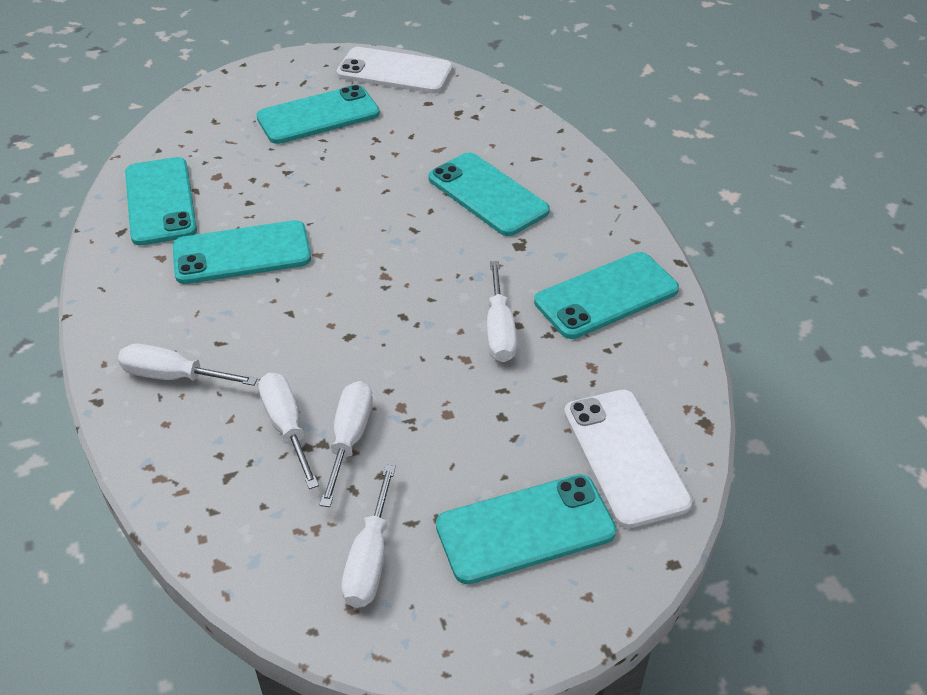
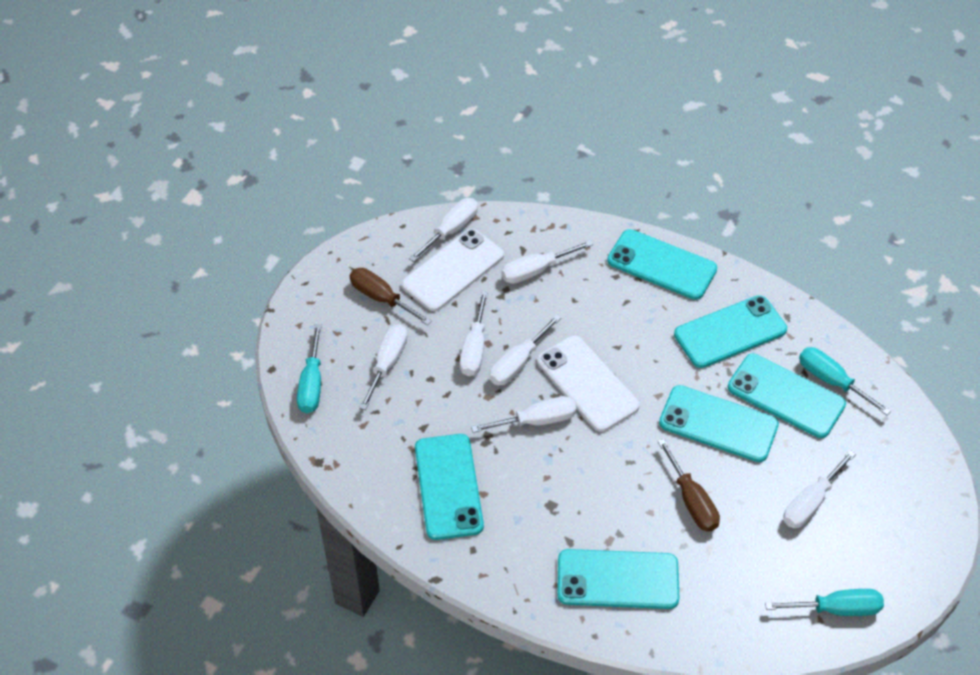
brown screwdriver: none = 0 -> [350,268,432,325] [657,439,720,532] = 2
turquoise screwdriver: none = 0 -> [297,324,322,413] [765,589,884,616] [799,347,891,415] = 3
white screwdriver: [118,344,258,386] [258,373,319,489] [320,381,373,507] [341,464,396,608] [487,261,517,362] = 5 -> [359,324,408,410] [409,198,478,262] [460,291,488,376] [471,396,577,433] [489,314,561,386] [501,240,593,284] [783,450,856,528] = 7

